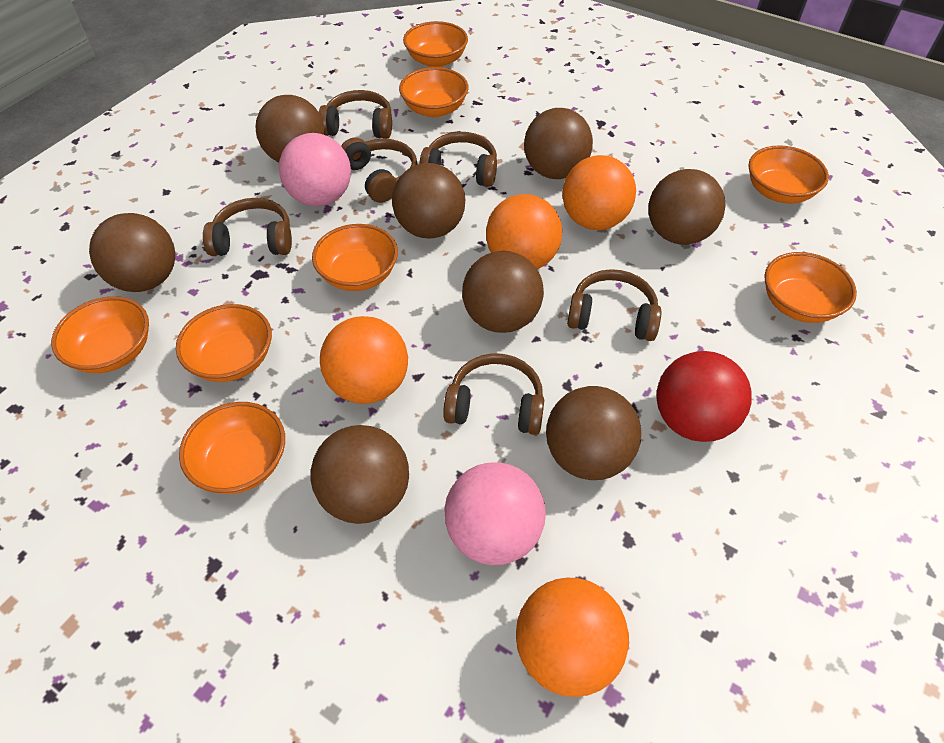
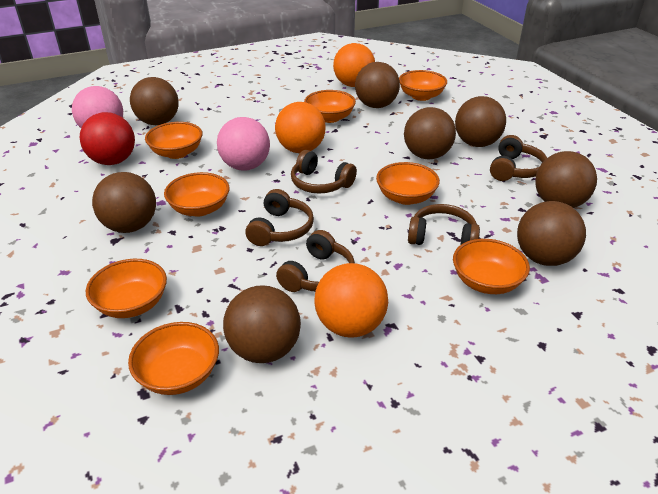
brown headphones: [203,198,292,256] [319,90,392,139] [341,138,417,203] [419,132,497,187] [443,353,544,435] [567,269,661,341] = 6 -> [245,189,314,246] [276,230,355,292] [291,150,357,194] [408,204,480,245] [490,135,547,181] = 5
orange ball: [320,316,408,404] [486,194,562,269] [516,577,629,697] [562,155,636,230] = 4 -> [275,102,326,153] [314,263,388,337] [333,43,375,87] = 3

